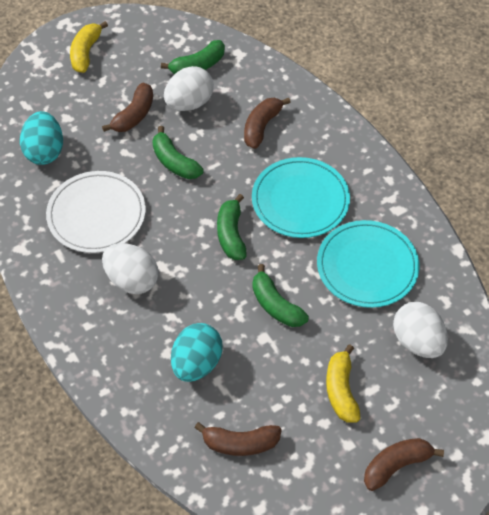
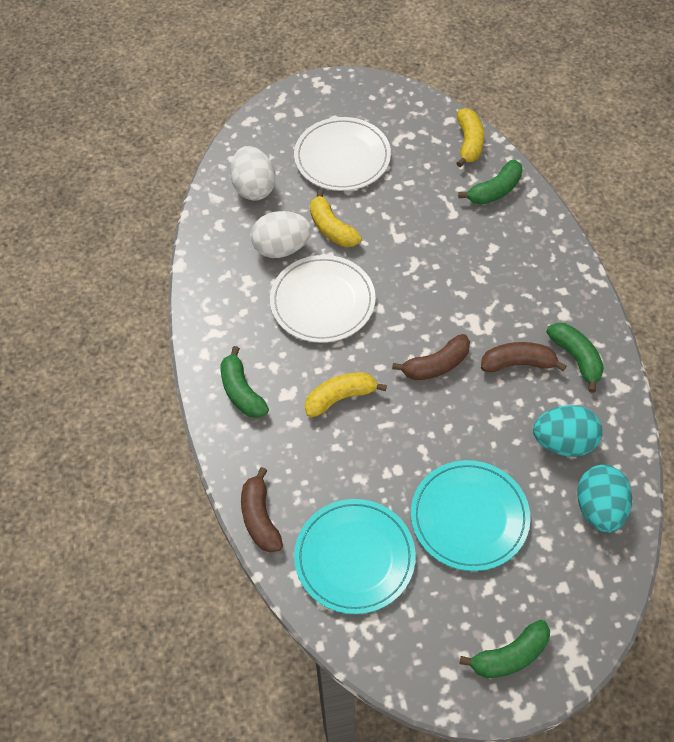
brown banana: [102,83,153,132] [194,422,282,456] [244,98,291,149] [364,438,444,491] = 4 -> [241,467,283,552] [392,334,470,380] [481,342,566,372] = 3
white egg: [102,243,159,294] [164,66,214,111] [393,302,448,358] = 3 -> [230,146,275,201] [251,211,312,258] = 2
white plate: [46,171,146,253] = 1 -> [270,255,376,343] [294,117,391,191] = 2
yellow banana: [70,21,108,73] [326,344,361,423] = 2 -> [305,372,387,418] [310,189,362,247] [457,108,484,167] = 3

